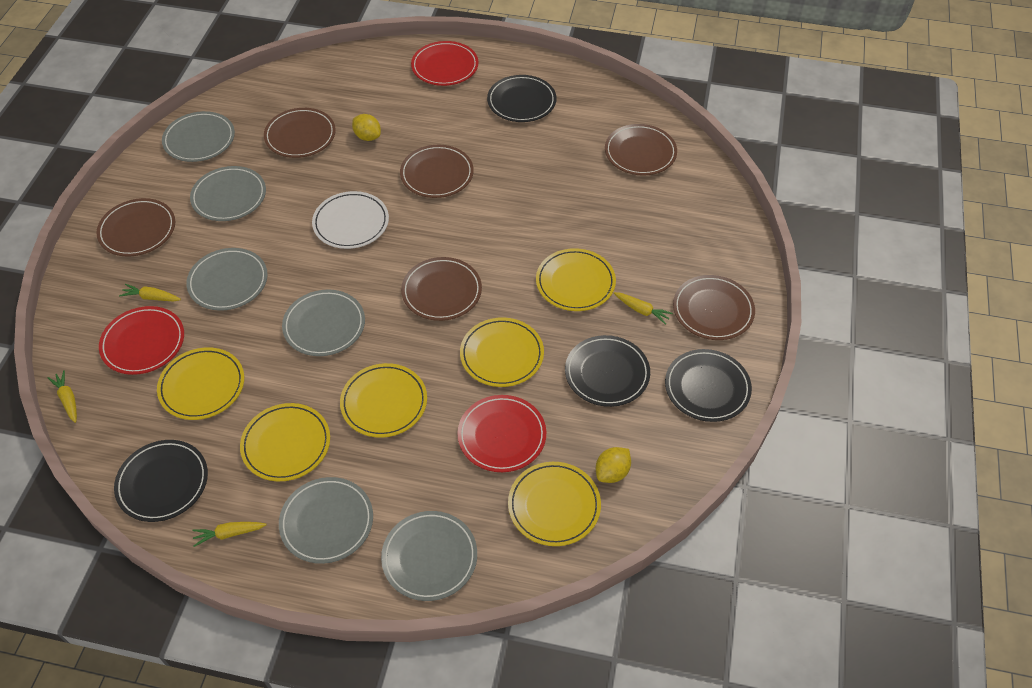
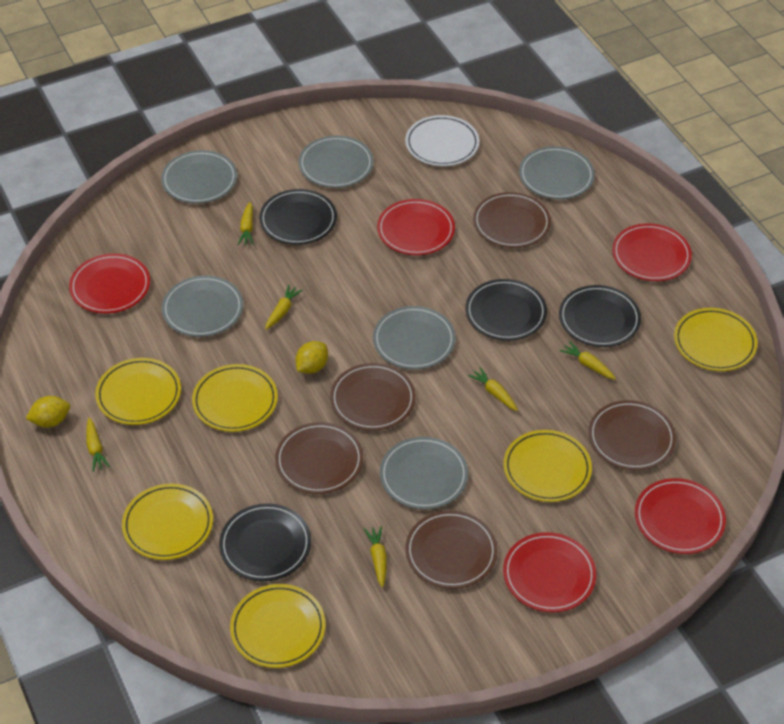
brown plate: [96,198,175,256] [264,108,336,158] [400,145,474,198] [401,257,482,321] [605,124,677,176] [673,275,755,340] = 6 -> [275,422,363,494] [330,363,416,431] [405,510,497,589] [473,192,551,248] [589,400,676,470] = 5
red plate: [99,306,184,375] [411,41,478,86] [458,395,546,472] = 3 -> [69,254,150,314] [377,199,455,255] [503,532,596,612] [612,223,692,281] [635,478,726,554] = 5
yellow carrot: [48,370,77,423] [119,284,181,302] [192,522,267,547] [614,292,673,325] = 4 -> [86,418,110,472] [238,202,254,245] [265,285,303,330] [364,526,387,587] [468,367,518,411] [560,341,616,379] = 6

